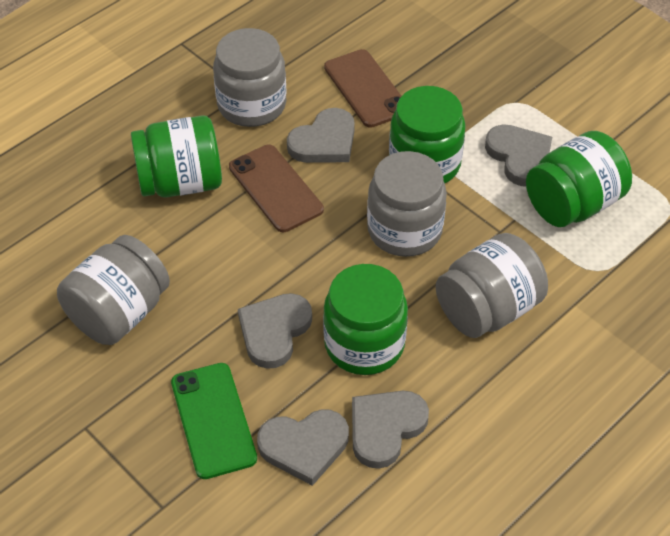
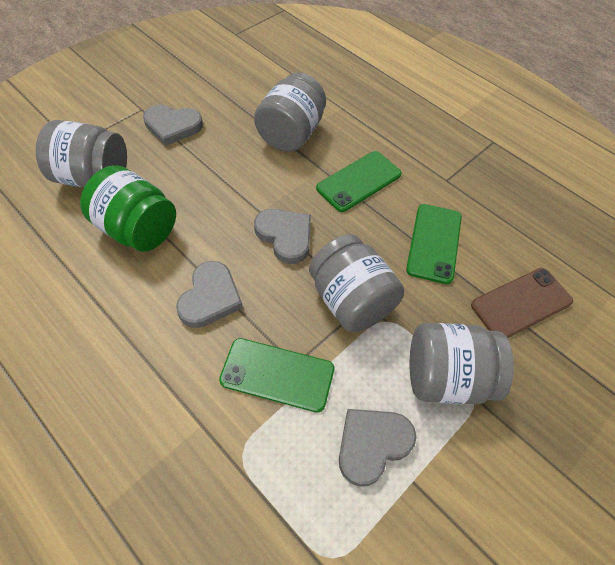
brown phone: [229,145,324,232] [324,49,401,128] = 2 -> [471,268,573,338] = 1
green jar: [131,115,222,197] [323,264,408,375] [389,86,466,183] [526,131,632,227] = 4 -> [80,165,176,252] = 1
green phone: [171,363,257,479] = 1 -> [219,338,334,413] [316,151,402,212] [406,204,462,284] = 3
grey heart: [238,293,312,369] [257,409,349,486] [287,108,355,163] [352,391,429,469] [485,124,552,187] = 5 -> [143,105,203,146] [176,261,243,328] [254,209,311,264] [339,409,417,487] = 4

